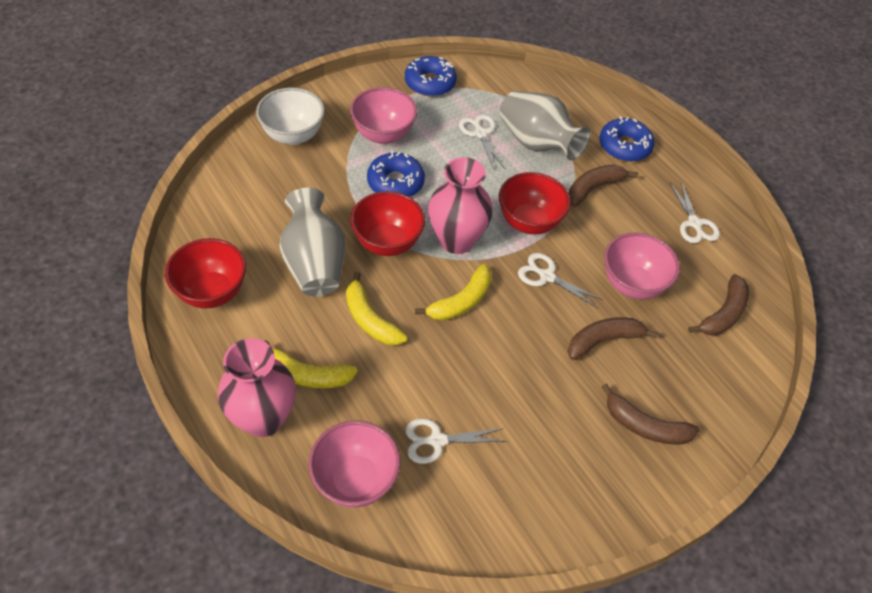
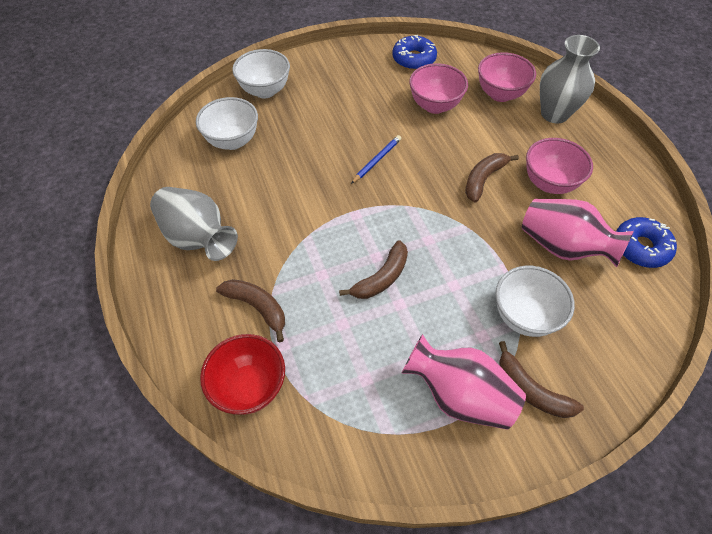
blue donut: [367,151,425,197] [405,56,457,96] [599,117,655,162] = 3 -> [392,35,437,70] [616,217,677,268] = 2
blue pencil: none = 0 -> [351,135,401,184] = 1
red bowl: [165,238,246,309] [351,191,425,256] [499,172,571,234] = 3 -> [200,334,285,415] = 1
white bowl: [256,87,325,145] = 1 -> [196,97,258,150] [232,49,290,98] [495,266,575,337] = 3
white scissors: [405,418,506,464] [459,114,505,169] [518,253,603,308] [670,181,720,243] = 4 -> none = 0
yellow banana: [265,340,358,388] [346,272,408,345] [415,264,492,320] = 3 -> none = 0

